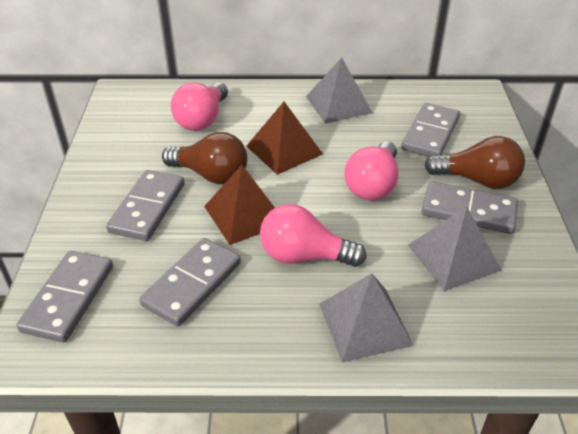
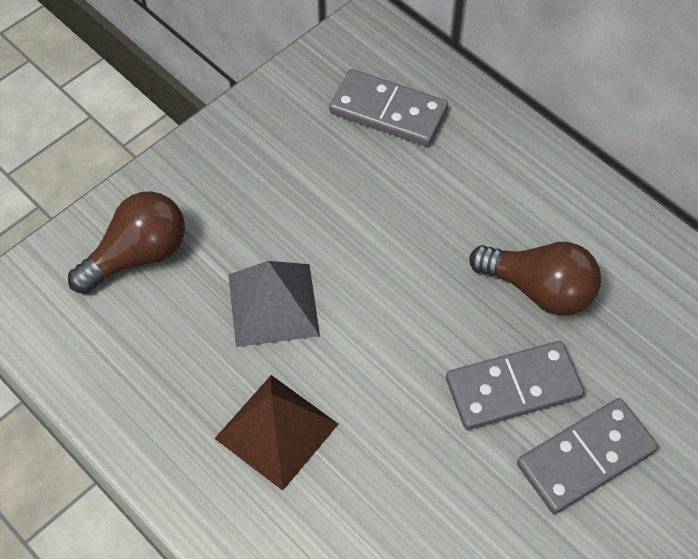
brown pyramid: [204,165,275,245] [246,102,323,175] = 2 -> [214,375,338,491] = 1
grey domino: [16,251,113,342] [106,170,184,241] [139,238,241,326] [401,103,460,157] [421,181,518,234] = 5 -> [329,69,448,146] [446,341,584,430] [517,398,658,514] = 3
grey pyramid: [306,58,373,124] [319,273,414,362] [408,207,501,291] = 3 -> [228,261,320,347] = 1
pink light bulb: [171,82,228,131] [260,204,367,267] [345,142,399,200] = 3 -> none = 0

